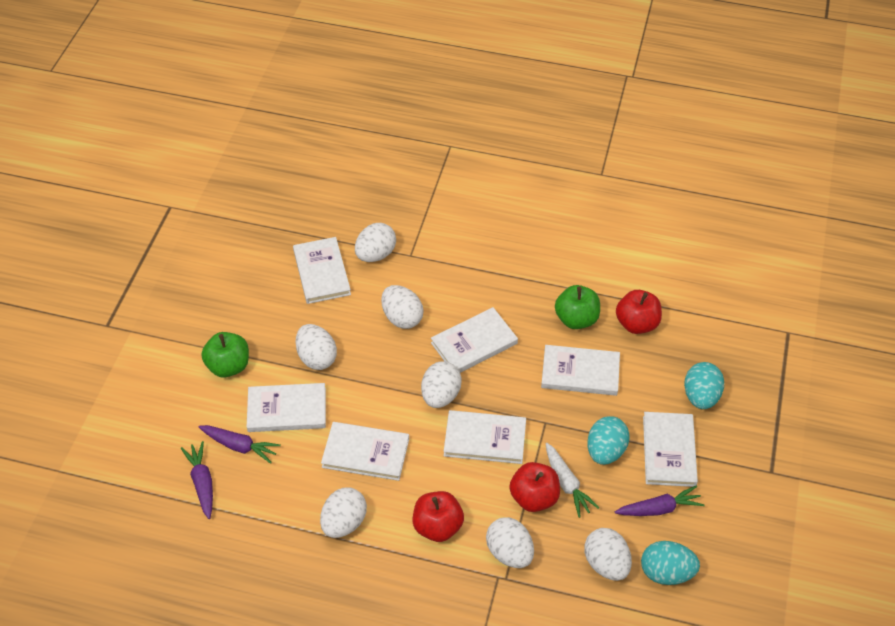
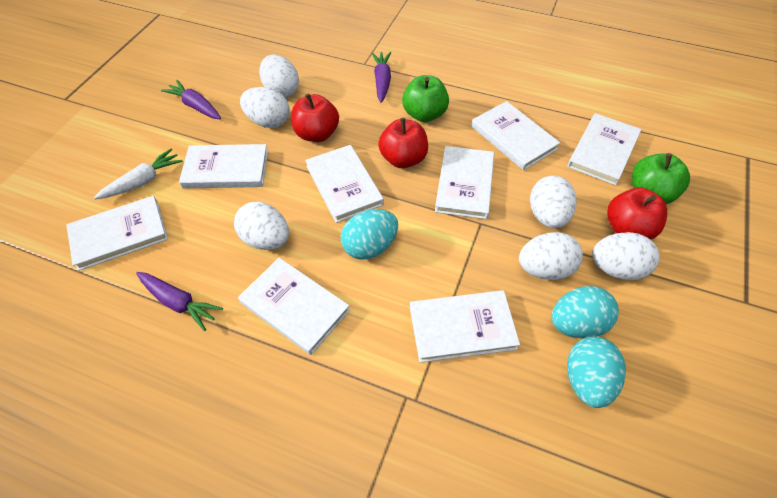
white book: [247,383,326,432] [293,237,351,304] [321,422,409,481] [431,307,518,373] [444,410,526,464] [541,345,620,396] [643,412,698,487] = 7 -> [66,196,168,271] [179,144,268,189] [238,258,350,355] [305,145,384,223] [410,290,520,363] [435,146,494,219] [471,101,560,170] [568,113,642,185] = 8
white egg: [296,324,337,370] [320,488,367,538] [355,223,396,262] [381,285,424,329] [421,361,462,408] [486,517,534,568] [584,528,632,581] = 7 -> [234,202,289,250] [240,87,289,128] [259,55,299,97] [519,232,583,280] [530,176,576,228] [592,232,659,280] = 6

